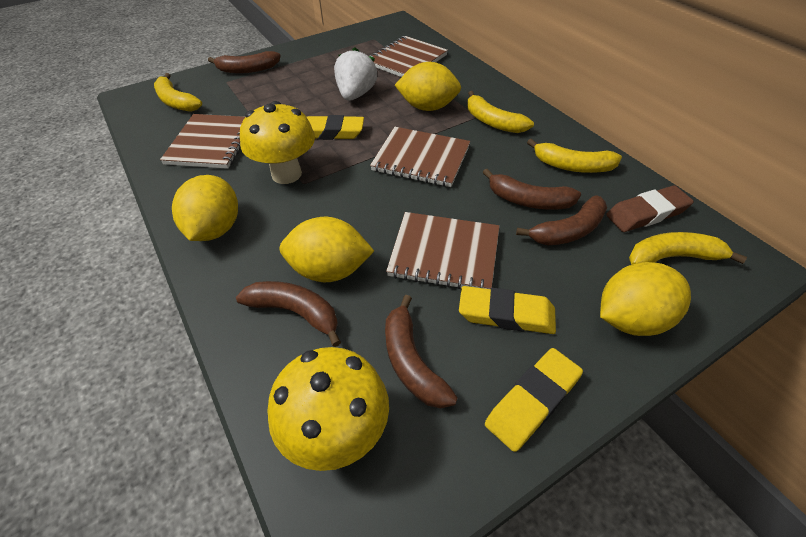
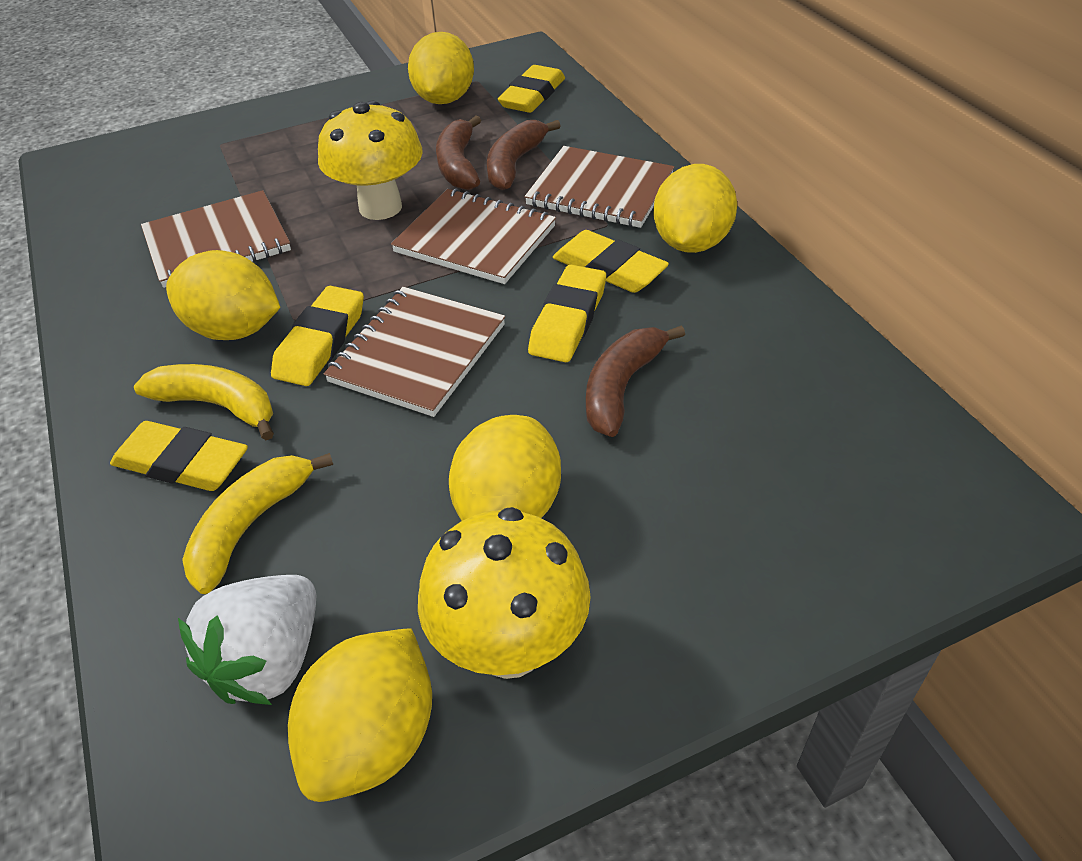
brown banana: [208,51,281,73] [236,281,341,347] [385,295,458,409] [483,169,581,210] [516,196,607,245] = 5 -> [436,116,481,190] [487,120,561,190] [586,325,685,437] = 3
brown eraser: [606,185,694,232] = 1 -> none = 0
yellow banana: [154,73,202,112] [467,91,534,133] [527,139,622,173] [629,232,747,265] = 4 -> [134,364,274,440] [182,453,333,594] = 2
yellow eraser: [307,115,364,140] [459,286,556,334] [485,348,583,452] = 3 -> [110,421,248,491] [271,286,364,386] [498,65,565,113] [528,265,606,362] [553,230,669,293] = 5
yellow lemon: [172,175,238,241] [280,217,374,282] [395,62,461,111] [600,262,691,336] = 4 -> [166,250,280,340] [288,628,432,802] [408,32,474,104] [449,415,561,521] [653,164,737,253] = 5

